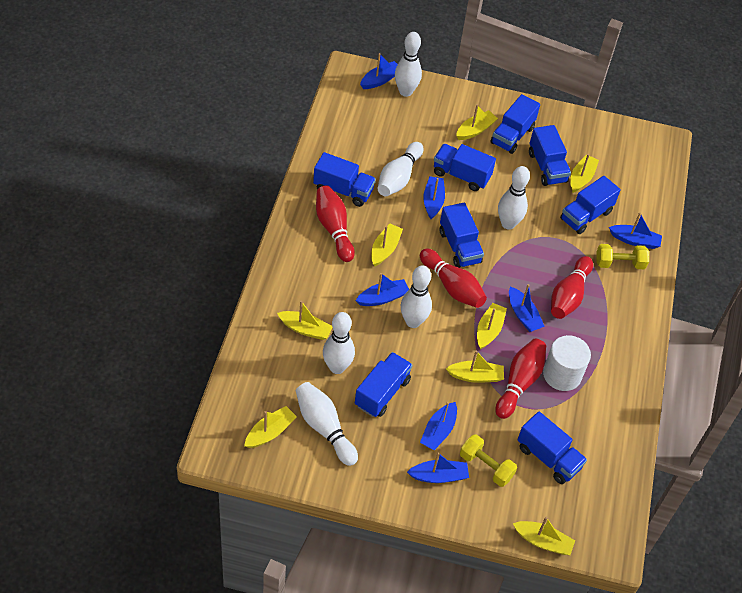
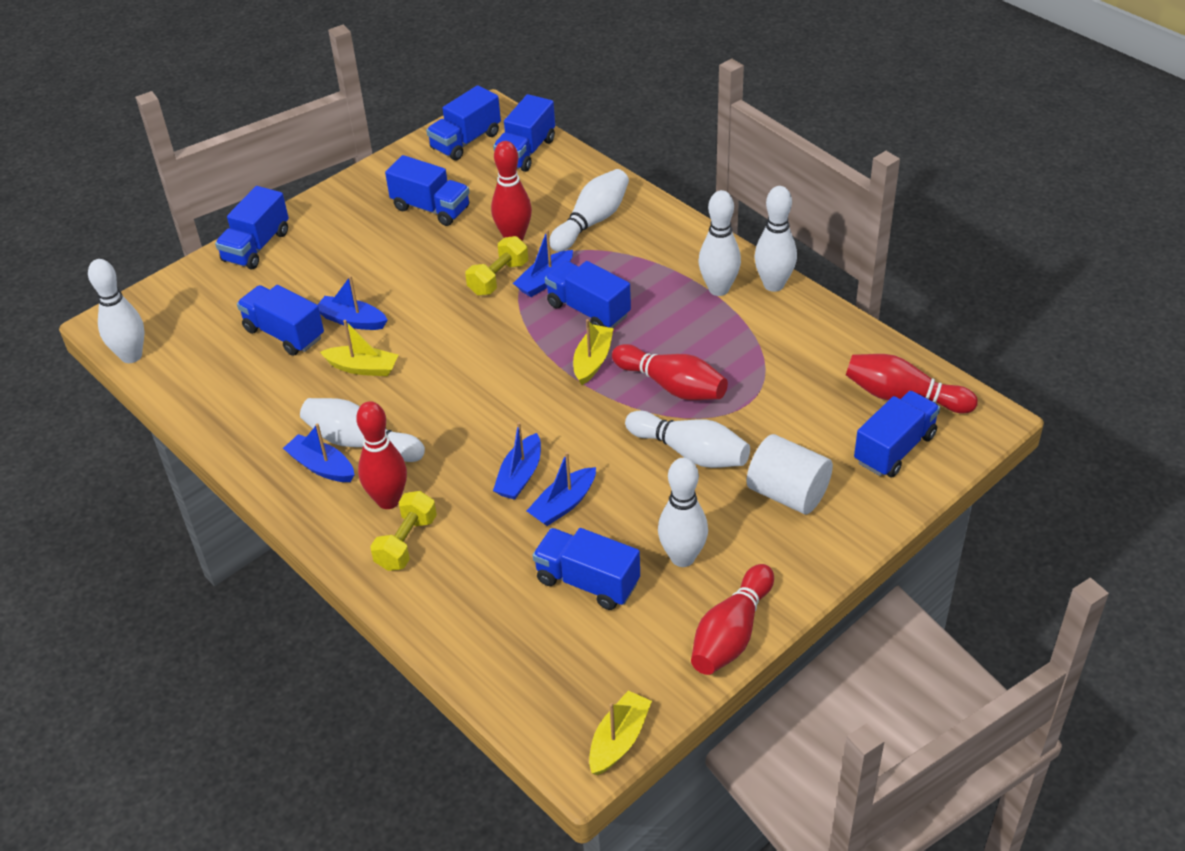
blue boat: [356,273,409,306] [360,53,398,89] [407,453,469,483] [420,402,457,450] [423,176,445,219] [509,284,545,332] [609,212,662,249] = 7 -> [283,423,354,482] [318,276,387,330] [493,422,541,500] [513,230,573,297] [527,452,596,526] = 5
red bowling pin: [316,185,355,262] [420,249,487,308] [495,339,546,419] [551,256,593,319] = 4 -> [356,401,407,509] [491,141,532,241] [612,344,728,400] [691,564,774,675] [846,354,978,413] = 5
white bowling pin: [296,382,358,466] [323,312,355,374] [377,142,424,196] [395,32,422,97] [401,265,432,328] [498,166,530,230] = 6 -> [88,259,145,363] [300,398,425,462] [549,169,629,252] [625,411,750,468] [658,458,708,567] [699,190,741,296] [754,186,797,292] = 7
yellow boat: [244,406,297,448] [277,301,333,340] [371,224,403,266] [446,350,504,383] [456,104,498,140] [477,303,507,349] [513,517,575,555] [570,154,599,193] = 8 -> [320,320,398,376] [573,319,614,385] [589,691,652,775] = 3

